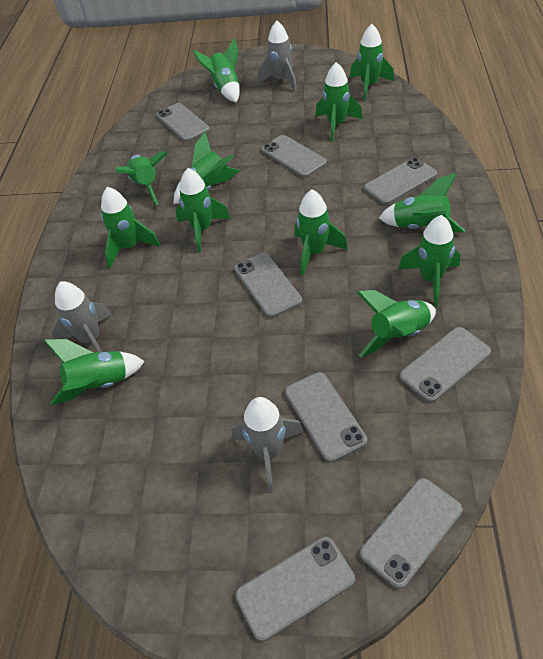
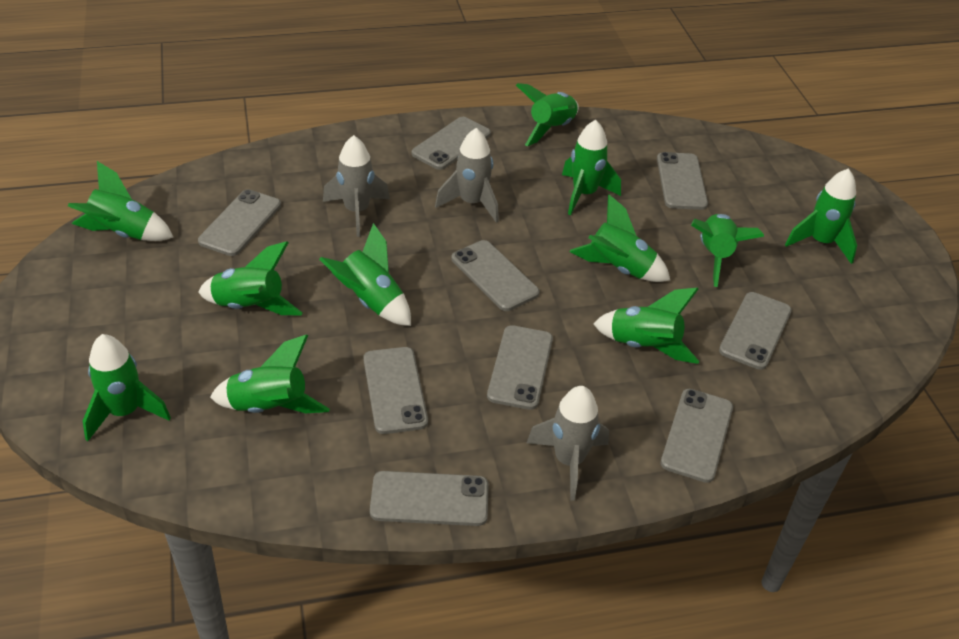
green rocket: [44,339,145,405] [101,187,161,268] [116,151,168,205] [173,131,240,204] [175,168,231,252] [193,38,240,103] [295,190,348,275] [316,62,363,141] [350,24,394,100] [357,290,436,357] [379,173,465,232] [398,215,460,306] = 12 -> [68,161,173,241] [83,334,171,441] [198,241,303,315] [210,334,330,413] [319,223,411,326] [516,83,579,146] [562,120,621,215] [570,195,670,282] [593,288,699,364] [691,214,764,287] [785,168,857,264] = 11
grey phone: [156,103,210,142] [234,253,302,318] [235,537,355,641] [261,135,327,178] [285,372,367,463] [360,478,462,589] [364,158,437,205] [400,327,491,403] = 8 -> [198,189,281,256] [363,347,428,434] [370,471,489,526] [412,117,491,170] [451,240,540,311] [487,325,553,410] [657,152,708,210] [661,389,733,483] [719,292,792,370] = 9

